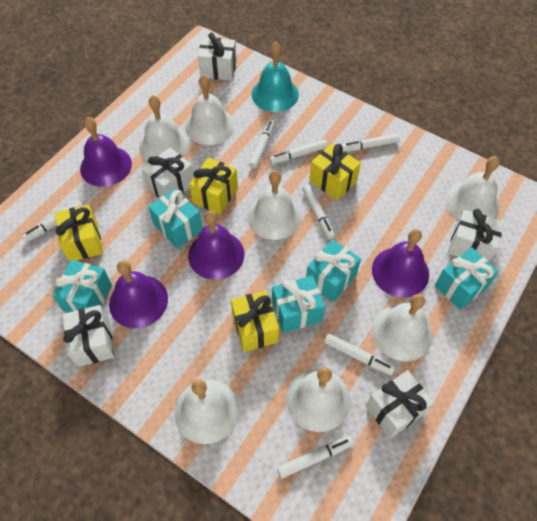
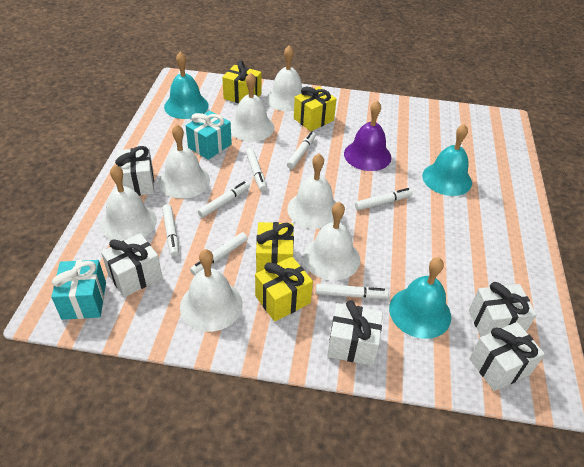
purple bell: [80,117,132,187] [109,260,168,328] [188,211,244,280] [372,229,429,298] = 4 -> [344,101,391,171] = 1
turquoise bell: [252,42,299,112] = 1 -> [164,52,209,119] [389,257,451,339] [422,124,472,196] = 3
turquoise gift: [52,260,112,312] [148,188,203,248] [272,275,325,333] [306,239,361,302] [435,247,499,310] = 5 -> [51,260,106,320] [186,111,232,160] = 2

